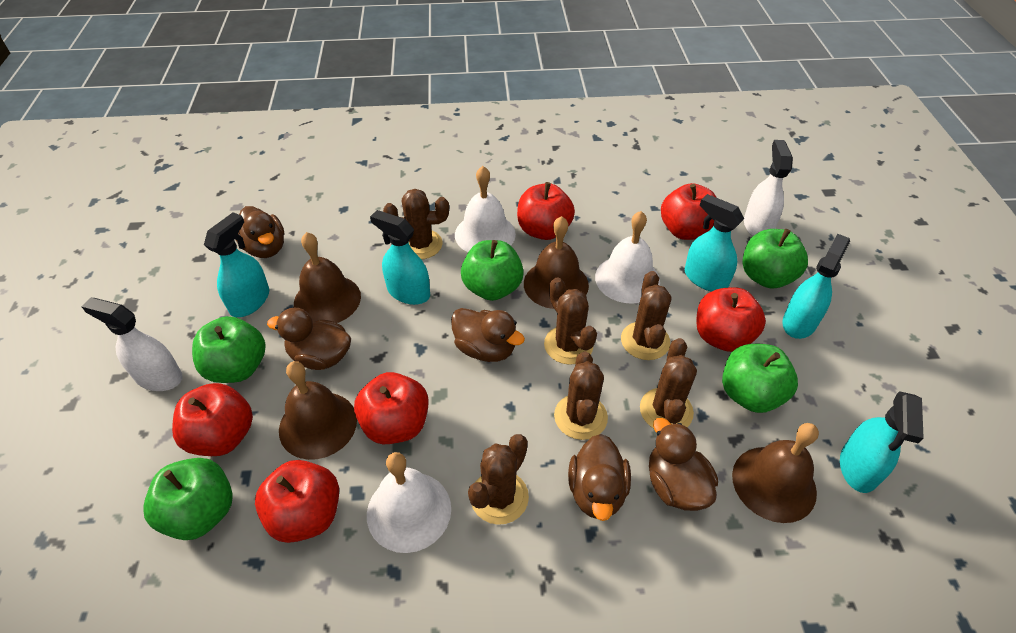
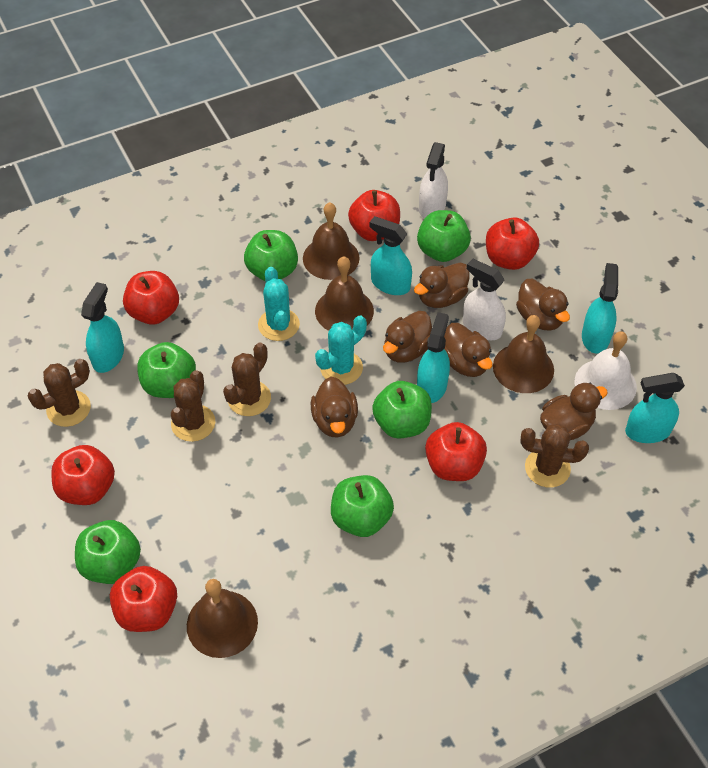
brown cactus: [383,189,449,259] [468,434,529,525] [544,277,597,365] [554,351,608,440] [621,271,671,360] [640,338,697,429] = 6 -> [28,359,91,427] [171,370,215,442] [223,343,271,416] [520,424,589,487] = 4
brown duck: [235,206,284,258] [267,307,351,370] [451,308,525,362] [568,434,631,521] [649,418,718,511] = 5 -> [311,377,358,438] [383,311,432,363] [414,262,470,308] [444,323,493,377] [516,279,570,331] [540,383,608,440] = 6
green apple: [143,458,233,540] [192,316,265,383] [461,240,524,301] [722,344,798,413] [743,229,808,289] = 5 -> [75,520,141,584] [137,342,196,398] [244,230,298,281] [331,475,394,537] [372,381,432,439] [417,210,471,262] = 6
turquoise cactus: none = 0 -> [258,267,300,341] [315,315,367,385] = 2
white bell: [367,452,451,553] [455,166,516,252] [595,211,660,304] = 3 -> [575,331,637,410] = 1

